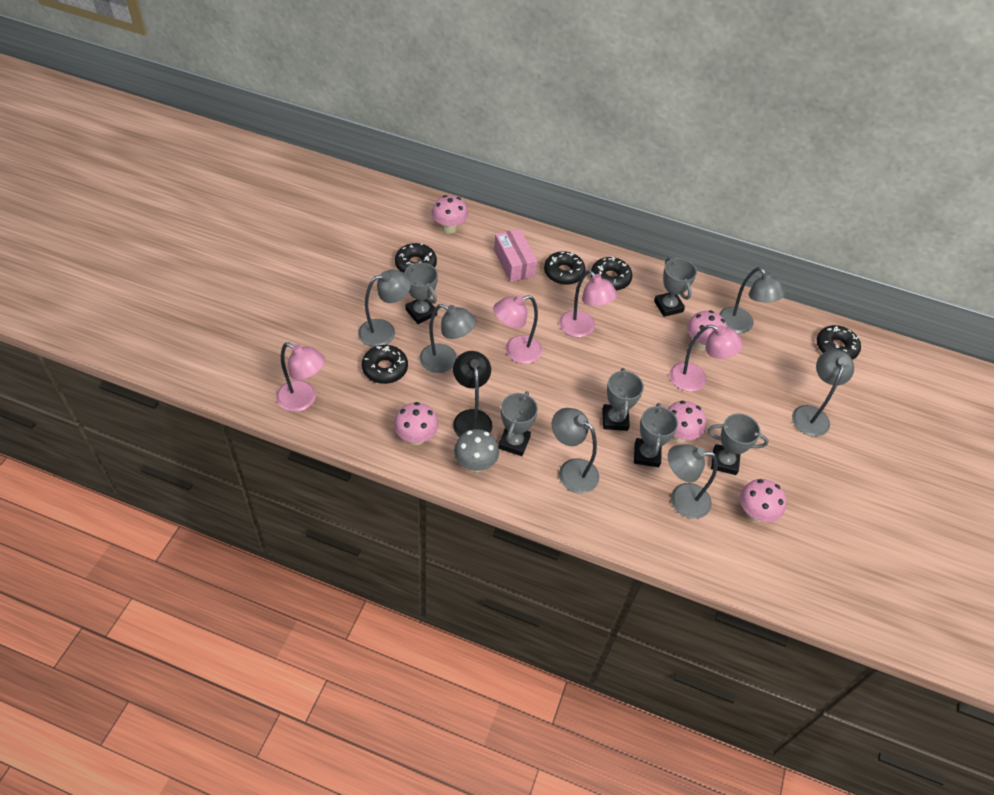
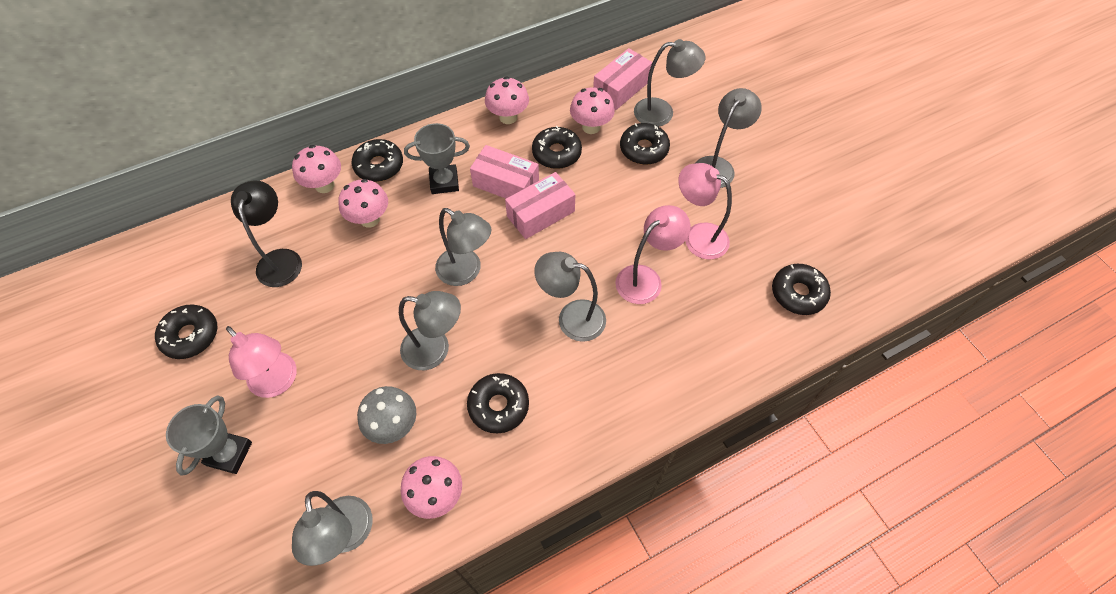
black donut: [362,345,408,384] [395,243,437,273] [544,251,586,285] [591,256,632,290] [817,325,861,360] = 5 -> [155,305,217,359] [352,139,403,182] [467,373,529,434] [532,126,582,169] [620,123,670,165] [772,264,831,315] = 6
grey trophy: [405,263,438,324] [498,391,538,456] [602,368,644,431] [634,403,678,467] [654,257,697,317] [708,413,769,475] = 6 -> [166,395,252,476] [404,123,470,194] = 2
pink box: [494,229,537,282] = 1 -> [470,145,539,198] [505,172,575,239] [593,48,652,110] = 3
pink lamp: [276,342,325,412] [493,295,542,364] [559,270,617,337] [670,324,743,392] = 4 -> [226,326,297,398] [615,205,690,304] [678,163,732,260] = 3

